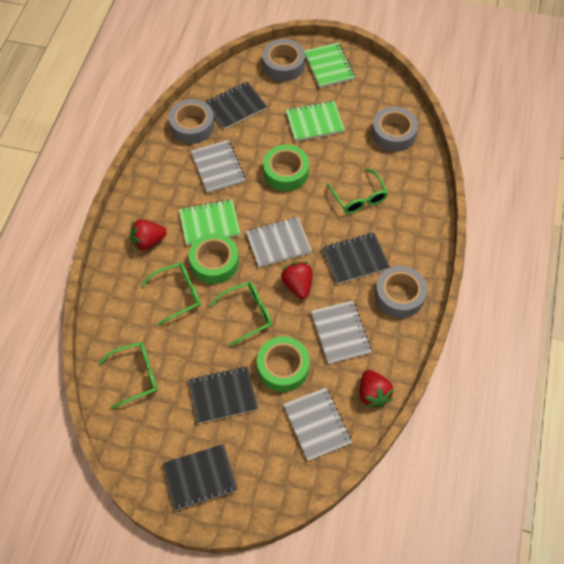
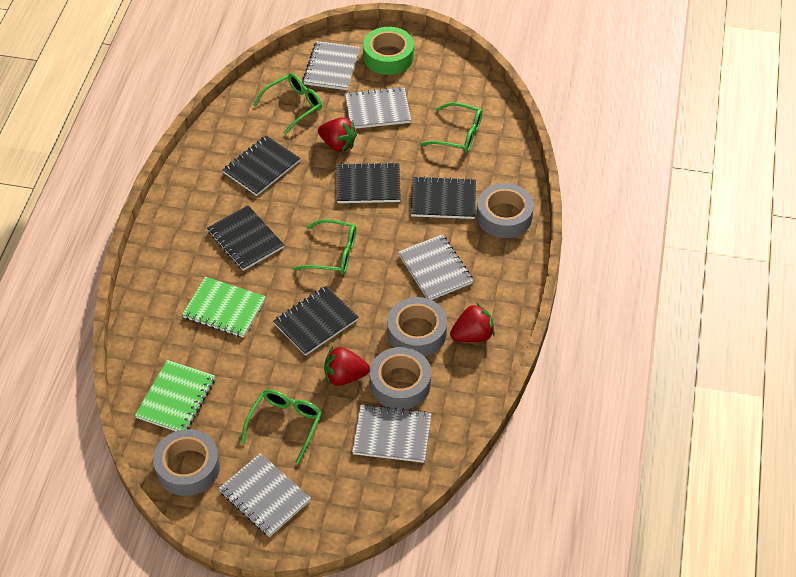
black notebook: [162,444,238,511] [188,366,258,424] [205,82,267,129] [322,233,390,284] = 4 -> [207,205,284,271] [223,135,300,196] [273,286,359,356] [337,162,401,203] [411,176,476,219] = 5
green notebook: [179,199,241,245] [286,101,345,141] [305,43,355,88] = 3 -> [135,360,215,431] [182,277,266,338] = 2
green tape: [189,233,239,284] [257,336,310,392] [263,145,309,191] = 3 -> [363,27,414,75] = 1
grey notebook: [191,140,245,193] [246,217,312,267] [283,388,352,461] [311,301,372,364] = 4 -> [219,453,311,537] [303,41,360,90] [345,87,411,129] [352,404,431,463] [398,234,474,300] = 5

